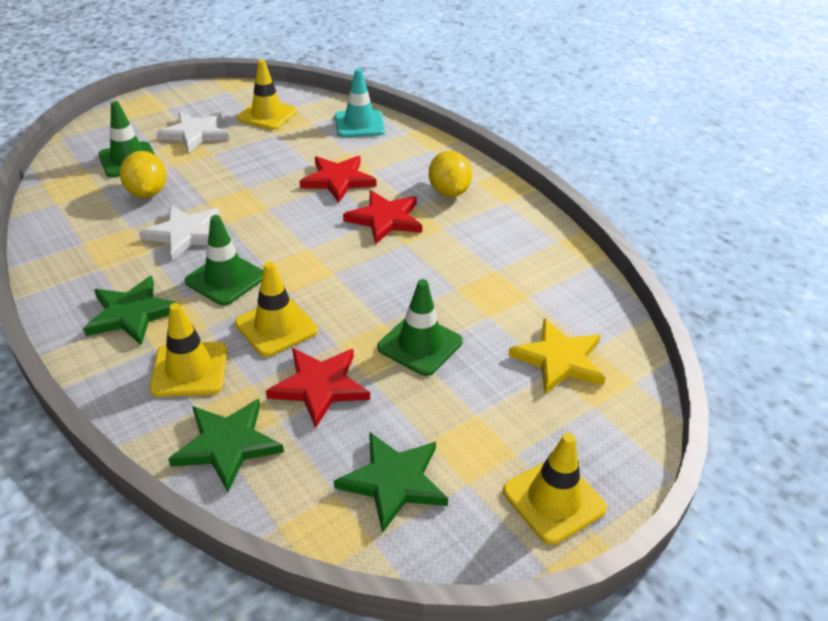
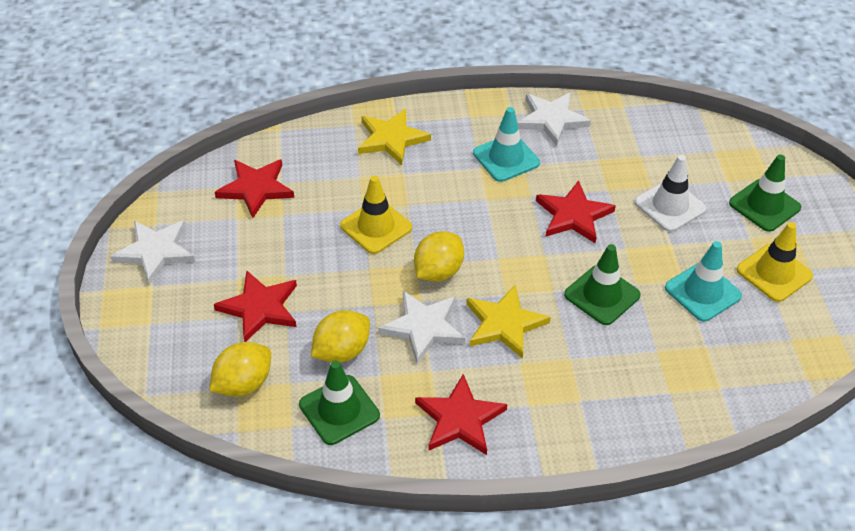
green star: [83,276,181,345] [168,399,284,492] [334,432,448,533] = 3 -> none = 0
red star: [266,348,370,428] [299,156,376,203] [343,190,422,244] = 3 -> [214,271,297,342] [215,159,294,218] [415,374,507,455] [536,180,616,243] = 4
turquoise traffic cone: [335,68,385,137] = 1 -> [473,107,540,182] [665,241,742,322] = 2
white star: [139,205,220,261] [156,112,229,153] = 2 -> [110,220,195,285] [378,291,465,364] [517,92,591,146] = 3
white traffic cone: none = 0 -> [635,155,706,232] = 1
yellow lemon: [120,151,166,198] [429,151,472,197] = 2 -> [209,342,271,397] [311,310,370,363] [414,231,464,282] = 3
yellow star: [508,318,605,394] = 1 -> [358,109,431,165] [466,285,551,359] = 2
yellow traffic cone: [150,303,227,397] [235,262,318,357] [237,60,297,130] [503,433,607,545] = 4 -> [340,176,412,254] [737,222,813,302] = 2

